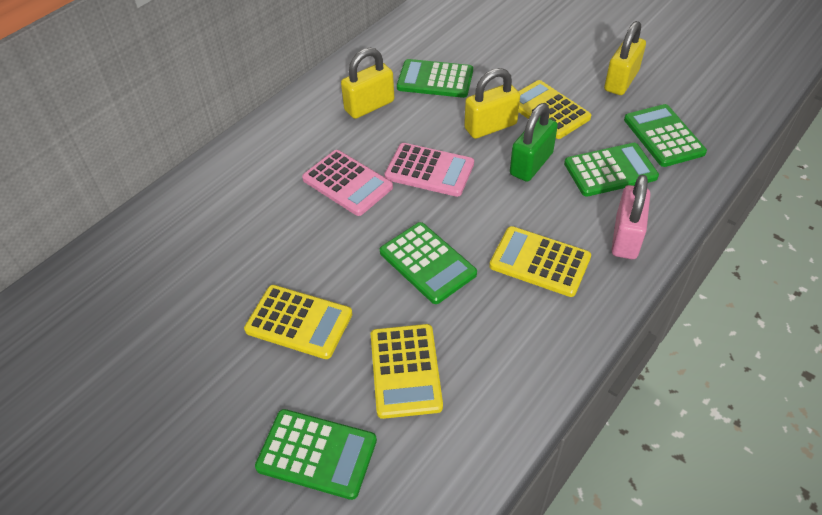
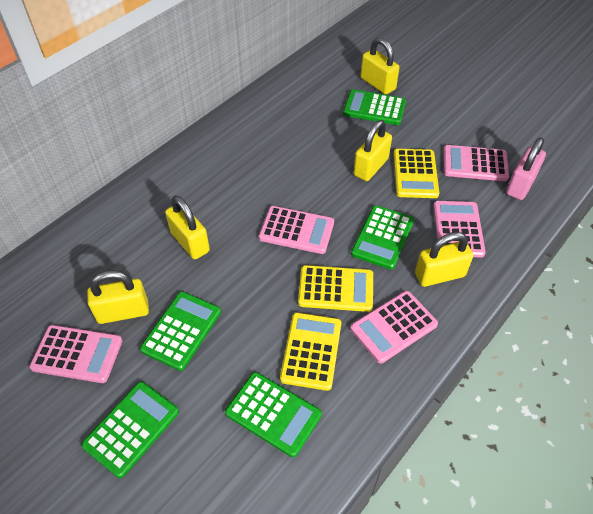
green padlock: [510,103,558,182] = 1 -> none = 0
pink calculator: [302,150,393,216] [384,143,474,197] = 2 -> [29,325,122,383] [259,206,334,254] [350,291,438,363] [433,201,486,257] [443,145,509,181] = 5
yellow calculator: [244,285,352,359] [371,324,443,419] [489,226,591,297] [518,80,591,139] = 4 -> [280,312,341,391] [298,265,373,312] [394,149,439,198] = 3
yellow padlock: [341,48,394,119] [464,68,520,139] [604,21,646,95] = 3 -> [87,270,149,324] [165,195,210,259] [353,120,392,181] [360,37,400,94] [415,232,473,287] = 5

